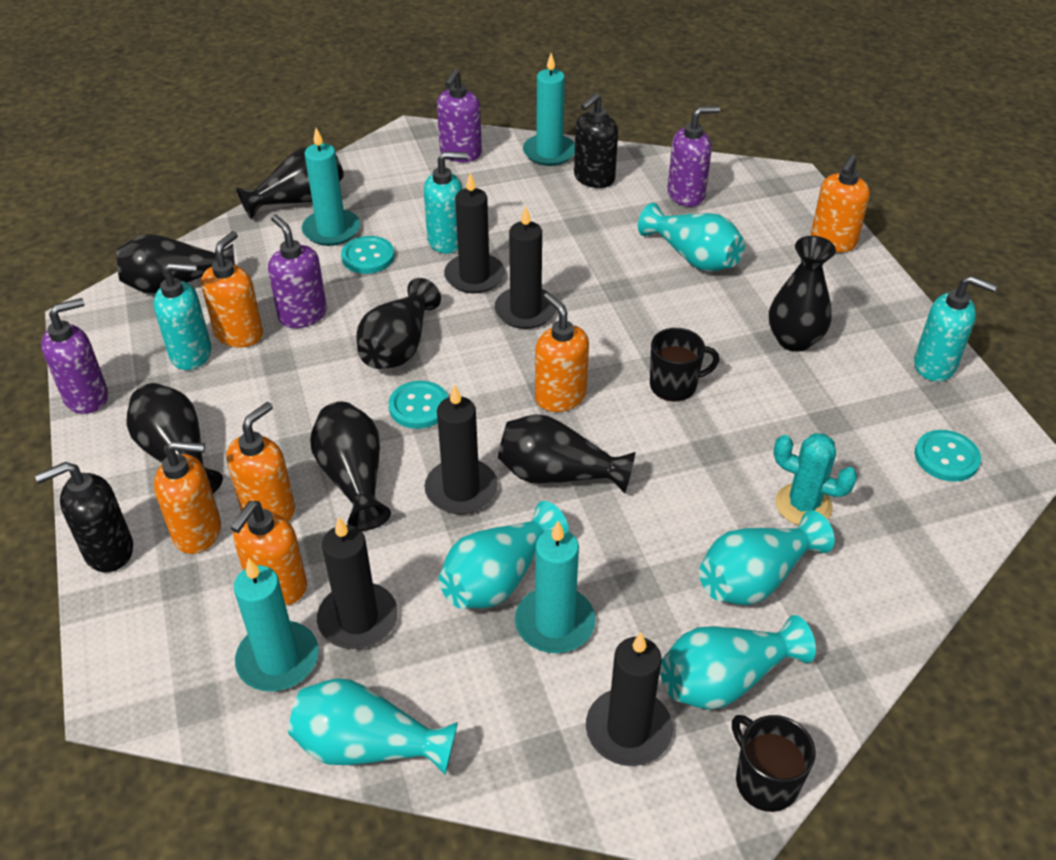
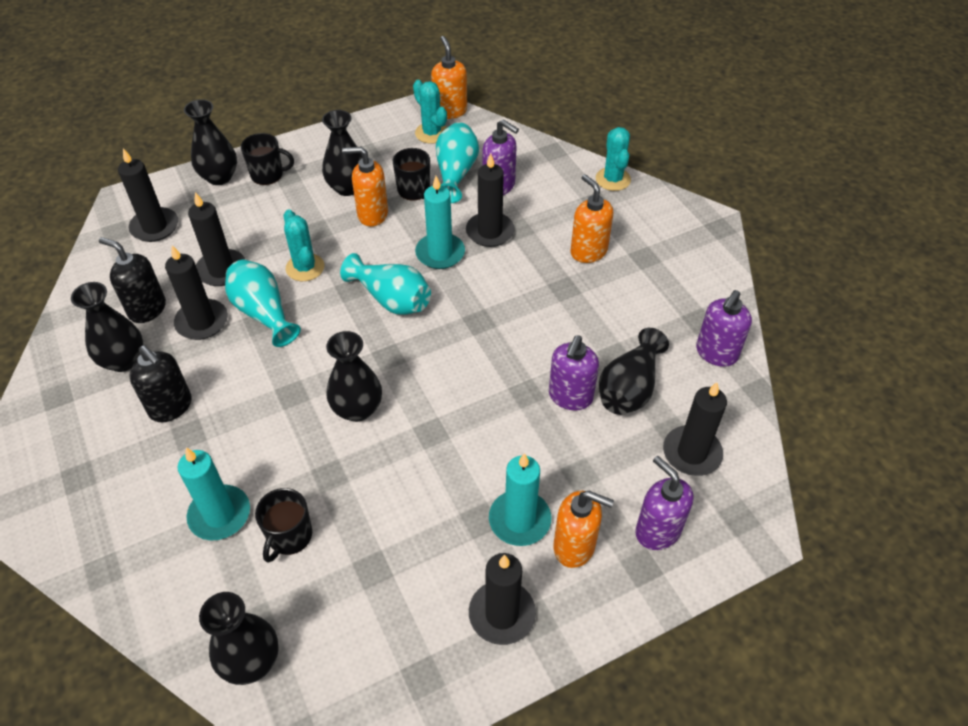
black candle: [317,517,398,649] [425,384,498,514] [444,172,505,294] [495,206,557,329] [586,632,673,766] = 5 -> [118,148,178,242] [165,245,228,340] [188,192,245,286] [466,154,515,247] [469,553,536,645] [663,382,727,476] = 6
black mug: [650,328,719,402] [732,715,816,812] = 2 -> [241,133,294,185] [255,488,312,563] [393,148,430,200] = 3
black vase: [117,234,235,293] [126,383,223,493] [236,146,344,219] [310,402,391,531] [356,278,441,369] [498,414,635,493] [769,236,836,352] = 7 -> [71,282,143,372] [184,99,237,185] [199,592,279,685] [322,110,362,196] [326,331,382,422] [599,328,669,415] = 6
orange soap dispenser: [154,441,221,554] [201,231,263,348] [226,402,295,521] [230,501,307,605] [535,293,589,412] [811,155,870,252] = 6 -> [342,147,388,227] [431,36,467,119] [554,491,614,568] [570,174,613,263] = 4
turquoise button: [341,236,394,274] [389,381,449,429] [915,430,981,482] = 3 -> none = 0
turquoise cactus: [774,433,857,525] = 1 -> [284,209,324,281] [413,80,447,144] [596,127,631,191] = 3
turquoise candle: [233,558,319,692] [302,128,360,246] [515,521,596,653] [523,53,575,166] = 4 -> [178,448,250,540] [415,176,465,269] [489,453,551,546] = 3
turquoise soap dispenser: [154,263,211,370] [424,151,468,254] [914,276,997,382] = 3 -> none = 0
turquoise vase: [288,678,458,775] [439,501,569,609] [638,203,745,272] [660,615,816,710] [699,511,835,605] = 5 -> [225,259,301,347] [340,253,431,315] [436,122,479,203] = 3

